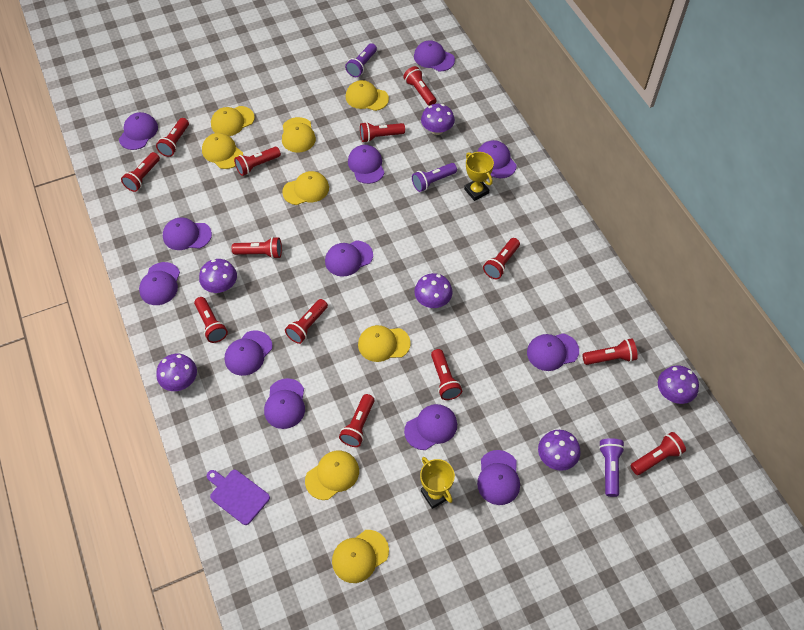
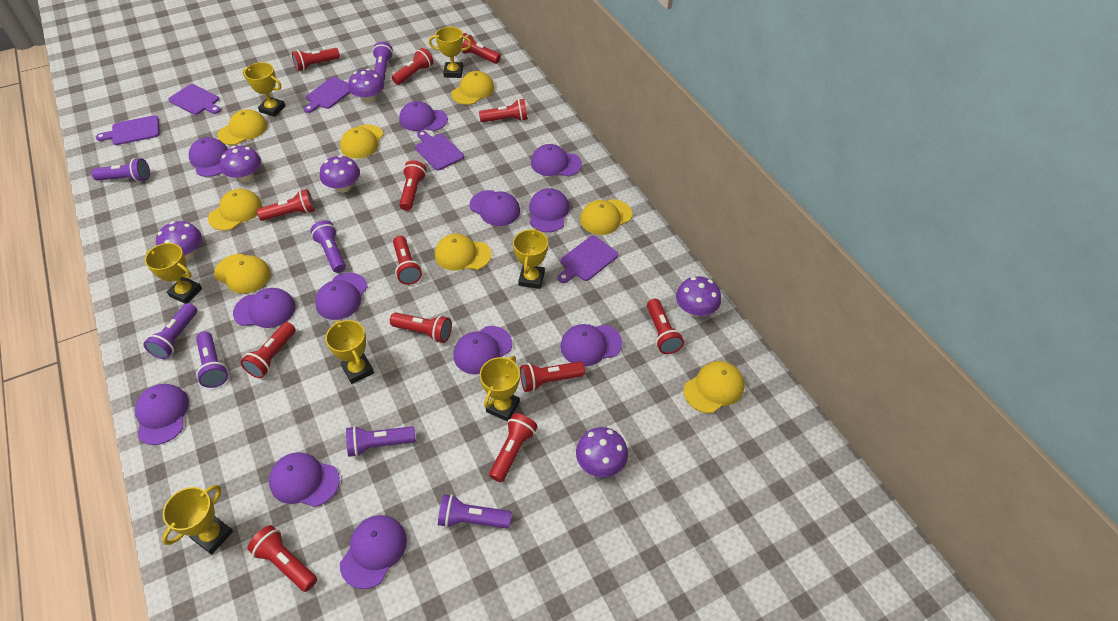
purple cutting board: [207,470,270,525] = 1 -> [96,115,159,145] [168,84,221,115] [304,77,350,113] [415,130,464,171] [558,236,618,283] = 5
purple flashlight: [345,43,377,77] [412,163,457,192] [599,438,625,497] = 3 -> [91,158,150,182] [143,303,197,359] [196,331,228,388] [310,220,346,273] [346,426,416,457] [372,42,393,81] [438,494,512,528] = 7
yellow trophy: [420,457,455,509] [464,152,494,201] = 2 -> [145,243,202,304] [162,485,233,554] [243,62,286,117] [325,320,374,384] [429,27,472,78] [480,356,520,421] [513,228,548,289] = 7

